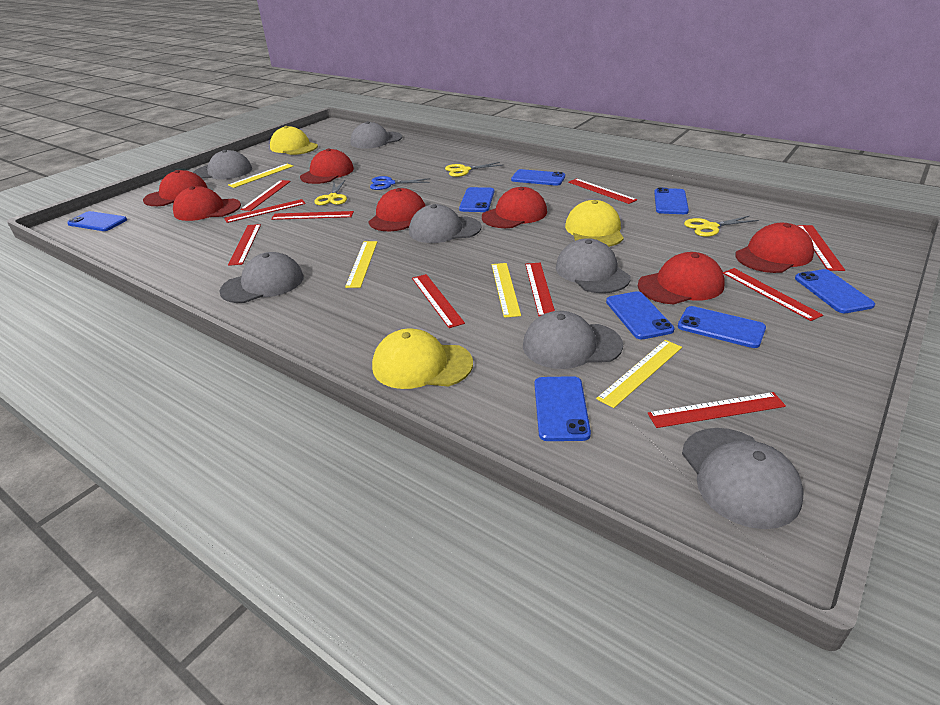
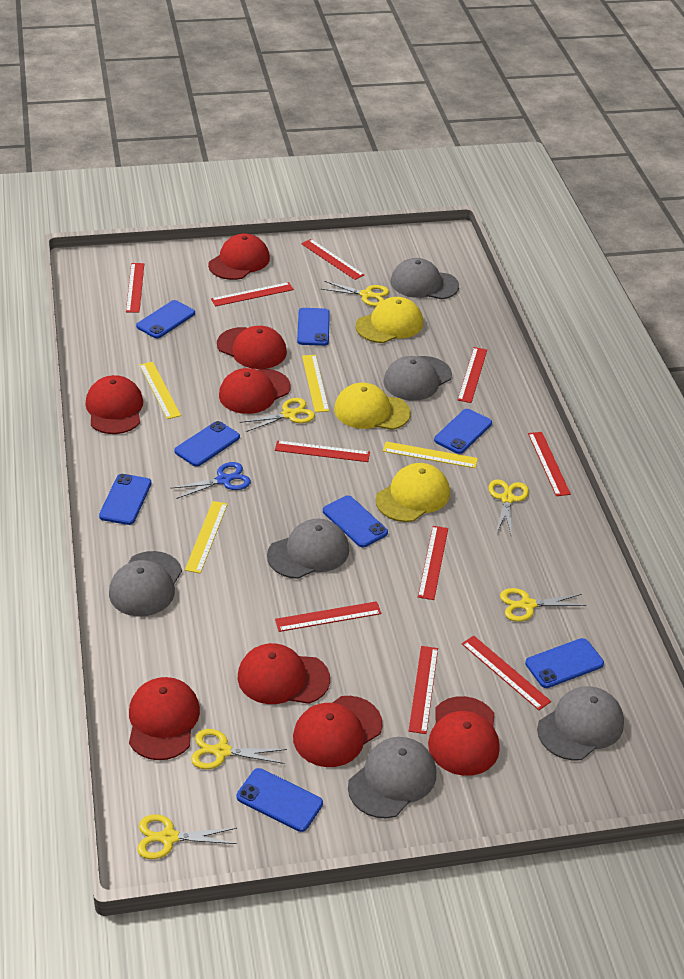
grey cap: [193,150,252,179] [219,252,304,303] [350,121,402,149] [409,204,481,243] [523,311,623,369] [556,238,630,293] [682,428,804,529] = 7 -> [109,551,182,617] [267,518,349,579] [348,737,436,818] [383,356,452,401] [391,258,459,299] [537,686,624,761] = 6
red cap: [143,170,208,206] [173,186,241,221] [300,149,354,184] [369,188,425,231] [482,187,547,228] [638,252,725,304] [735,223,814,273] = 7 -> [86,375,143,434] [129,677,200,760] [208,233,270,280] [217,326,287,369] [219,368,291,414] [238,643,330,704] [293,696,383,767] [428,696,500,776] = 8
yellow scissors: [314,180,347,205] [445,162,503,177] [684,216,759,237] = 3 -> [137,814,237,859] [191,729,287,769] [240,398,315,432] [321,281,389,307] [488,479,529,534] [500,588,586,622] = 6

